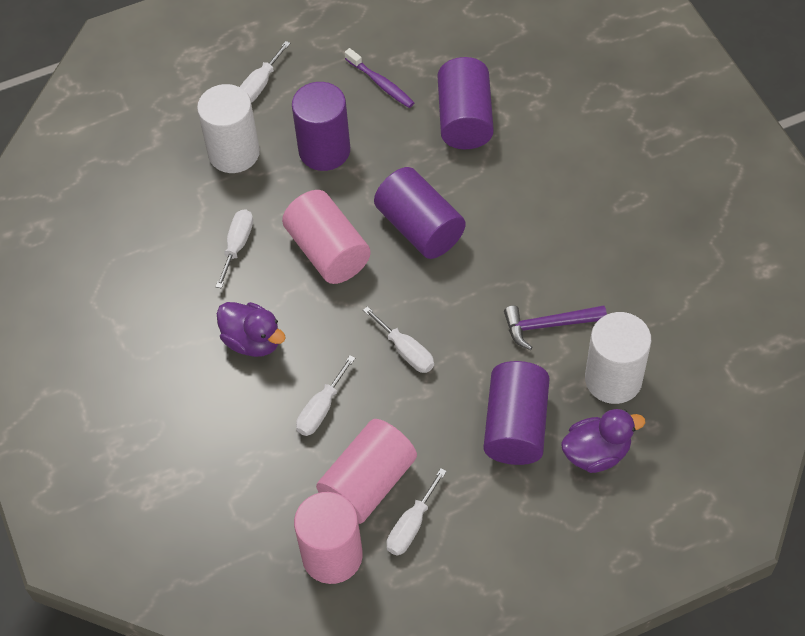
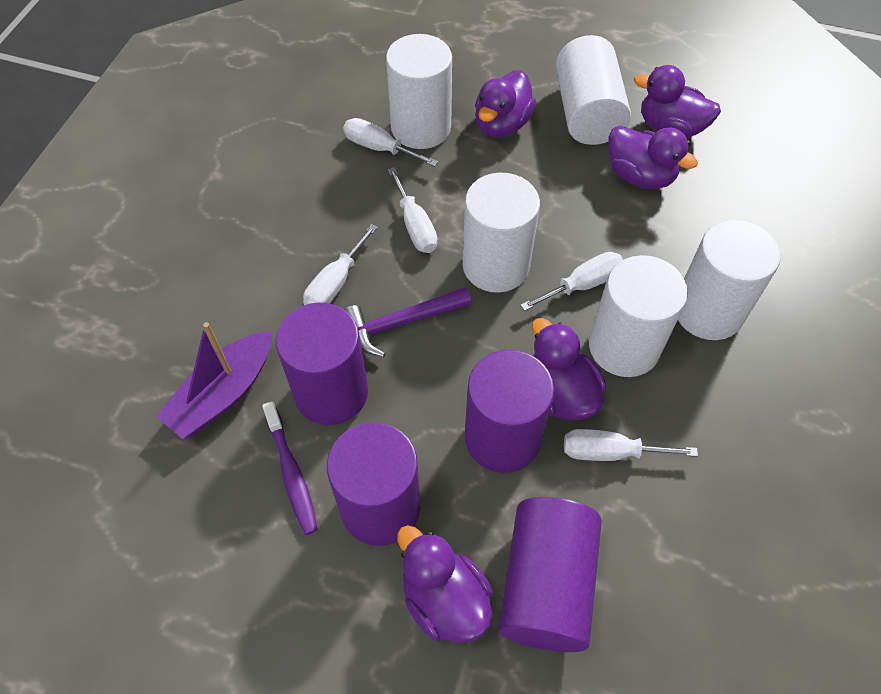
pink cylinder: [282,190,371,284] [294,492,363,584] [316,419,417,524] = 3 -> none = 0
purple boat: none = 0 -> [156,322,272,439] = 1
purple duck: [217,302,286,357] [561,409,645,473] = 2 -> [397,525,493,643] [475,70,536,138] [532,318,606,420] [608,125,698,189] [634,65,721,138] = 5
white cylinder: [197,84,260,173] [585,312,651,404] = 2 -> [386,34,452,149] [462,173,540,293] [556,35,631,145] [589,255,688,377] [678,219,781,340] = 5

